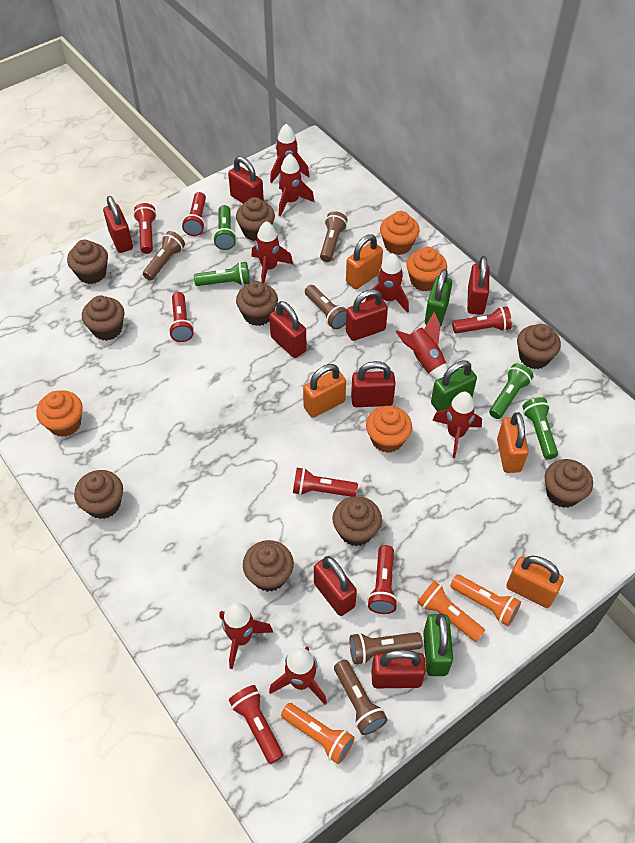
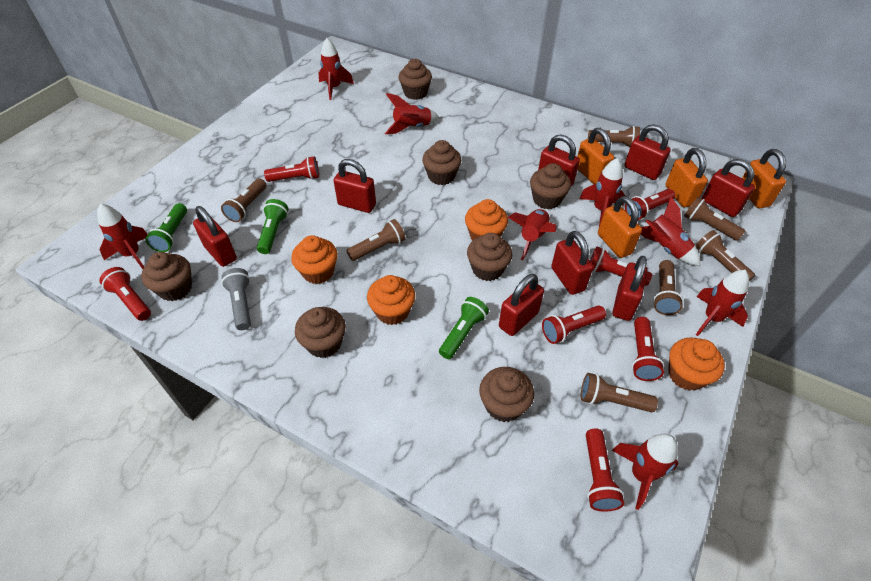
brown cupcake: [67,240,108,284] [74,470,123,519] [82,295,124,341] [236,197,275,241] [236,281,278,326] [243,540,294,592] [333,496,382,546] [517,324,561,369] [544,459,593,508] = 9 -> [141,252,192,301] [295,307,346,358] [398,59,432,100] [422,140,461,185] [467,233,512,281] [479,367,534,422] [530,163,571,209] = 7
brown flashlight: [143,231,185,281] [305,285,347,329] [320,211,348,262] [334,660,388,735] [349,632,423,665] = 5 -> [221,178,267,222] [346,219,406,261] [581,373,658,412] [588,126,640,147] [653,260,683,315] [684,197,745,241] [695,230,755,281] = 7
green flashlight: [194,262,250,286] [213,205,236,250] [489,363,534,419] [522,397,558,460] = 4 -> [146,203,187,252] [257,199,289,254] [439,297,489,359] = 3
green padlock: [423,613,453,676] [425,269,452,327] [431,360,477,411] = 3 -> none = 0
grey flashlight: none = 0 -> [221,268,251,330] = 1
orange flashlight: [281,703,354,764] [417,581,485,642] [450,574,521,626] = 3 -> none = 0

